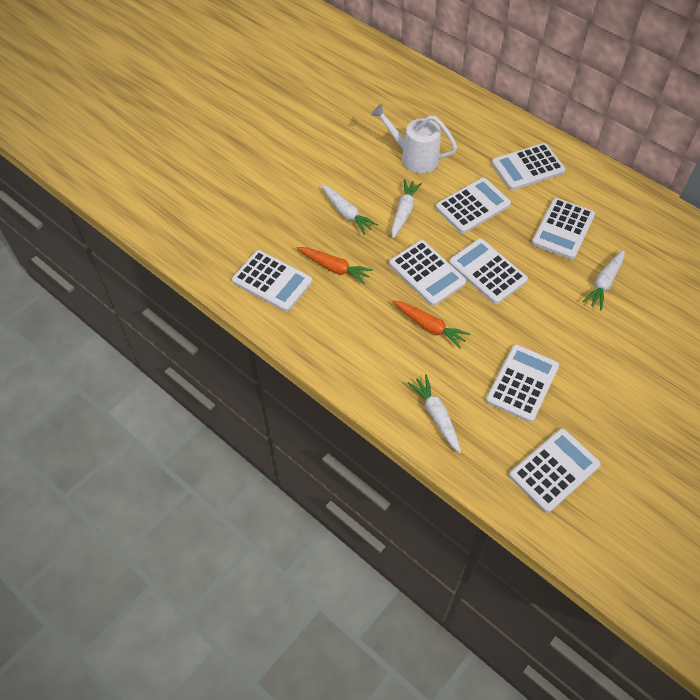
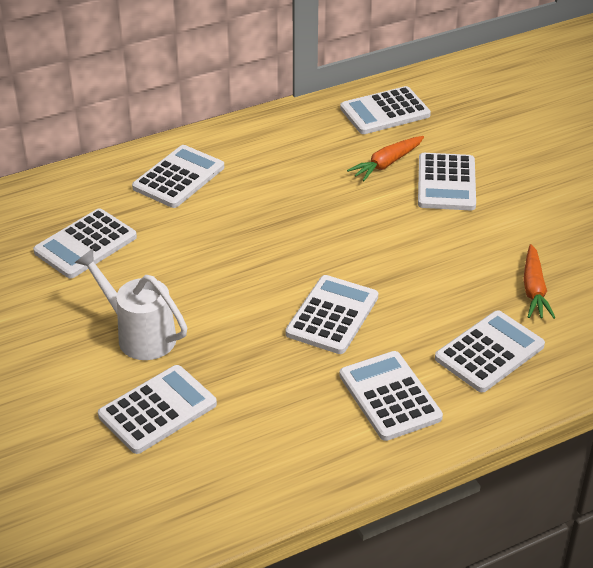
white carrot: [321,184,378,235] [391,179,422,238] [408,375,461,453] [582,249,625,310] = 4 -> none = 0

